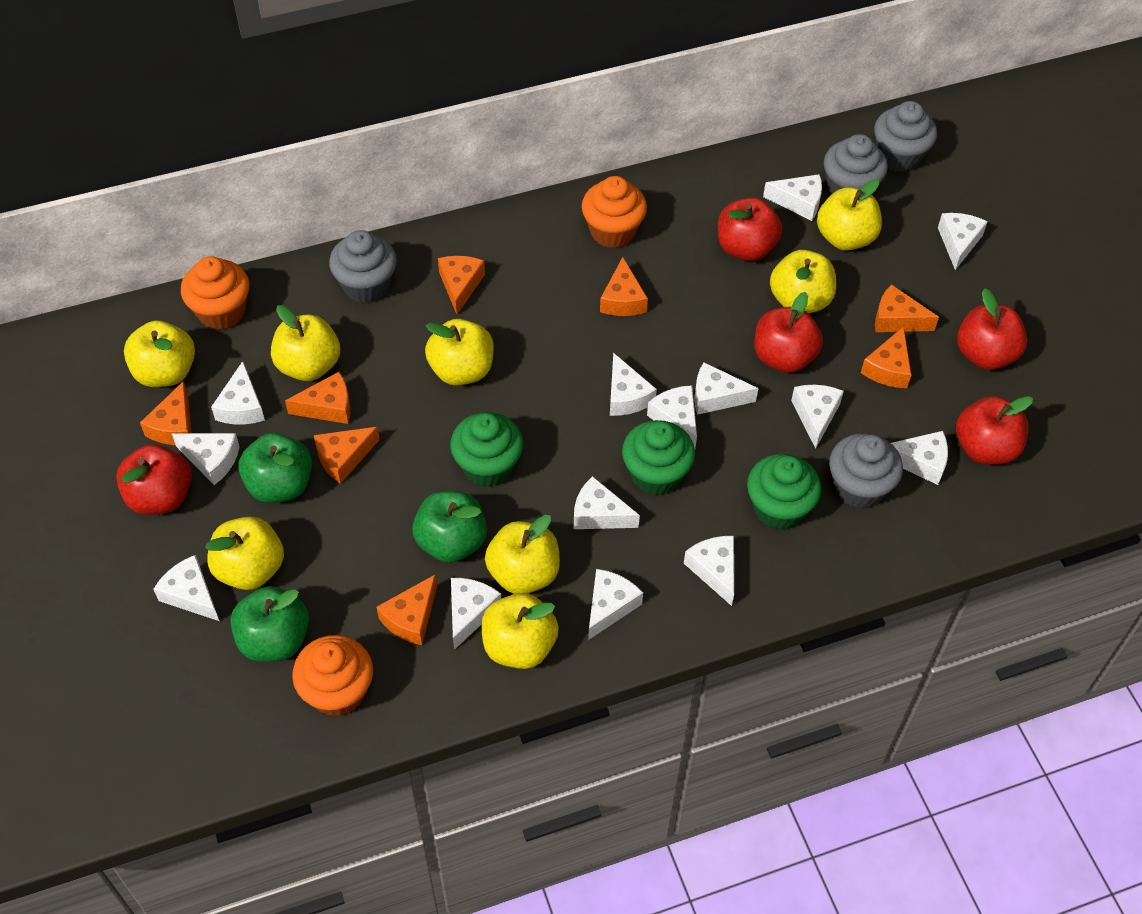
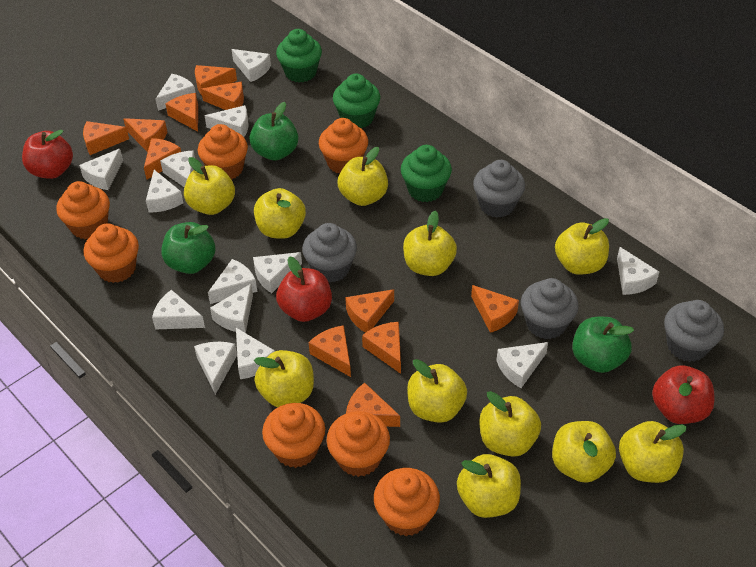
orange cheese: [140,381,191,445] [285,372,351,424] [314,427,380,484] [377,574,437,645] [438,256,485,314] [600,257,648,316] [861,326,912,388] [875,284,939,332] = 8 -> [83,121,129,155] [123,118,167,152] [144,138,181,179] [166,93,198,132] [195,65,237,95] [201,82,244,110] [309,325,351,377] [345,289,394,333] [346,383,400,427] [362,322,401,374] [471,285,519,333] = 11
orange cupcake: [181,256,249,330] [292,635,373,717] [582,176,647,248] = 3 -> [56,181,110,239] [84,223,139,283] [198,124,248,180] [262,403,325,468] [319,118,368,174] [326,411,390,477] [374,468,440,536] = 7
red apple: [116,444,192,515] [718,197,782,261] [754,292,823,373] [956,396,1033,464] [957,288,1027,370] = 5 -> [22,130,73,179] [276,256,332,322] [652,365,715,424] = 3
yellow apple: [124,321,195,387] [205,517,284,590] [271,305,340,381] [425,319,494,386] [481,593,559,669] [485,515,560,594] [770,250,836,313] [817,179,882,251] = 8 -> [184,157,235,215] [254,188,306,239] [254,350,314,407] [338,147,388,206] [403,211,457,276] [407,359,467,423] [457,454,521,518] [480,391,541,457] [552,421,616,483] [555,218,609,275] [619,421,687,483] = 11

